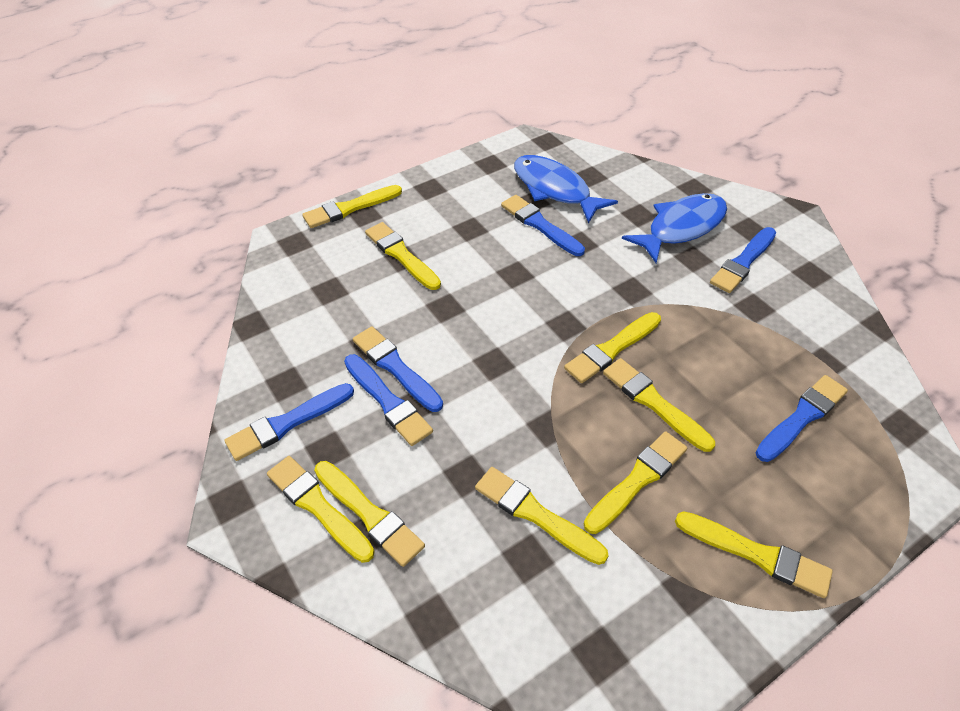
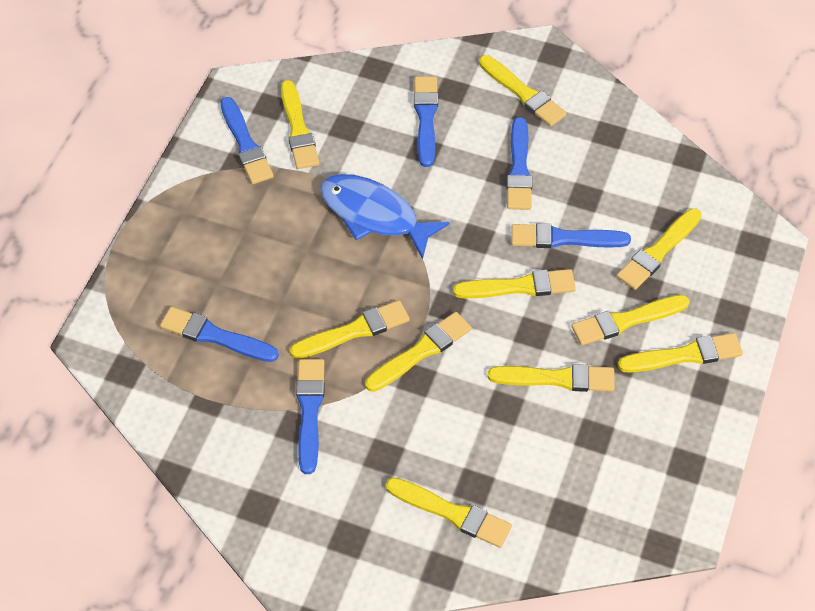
blue fish: [514,155,618,224] [622,193,727,263] = 2 -> [320,174,450,259] = 1
yellow brush: [267,456,375,563] [302,185,402,228] [314,461,425,567] [365,222,441,290] [475,467,608,565] [564,312,661,383] [584,431,687,534] [603,358,715,452] [675,511,833,598] = 9 -> [281,80,319,169] [290,300,410,359] [365,312,472,392] [386,477,512,548] [453,269,576,298] [479,55,567,127] [488,364,615,392] [571,295,689,345] [617,208,702,290] [618,333,743,372] = 10

